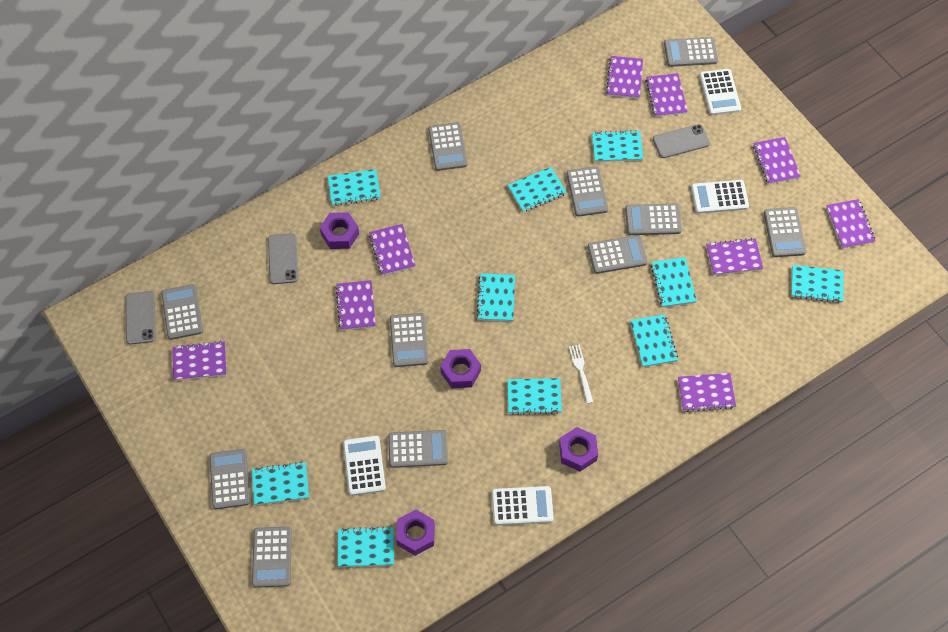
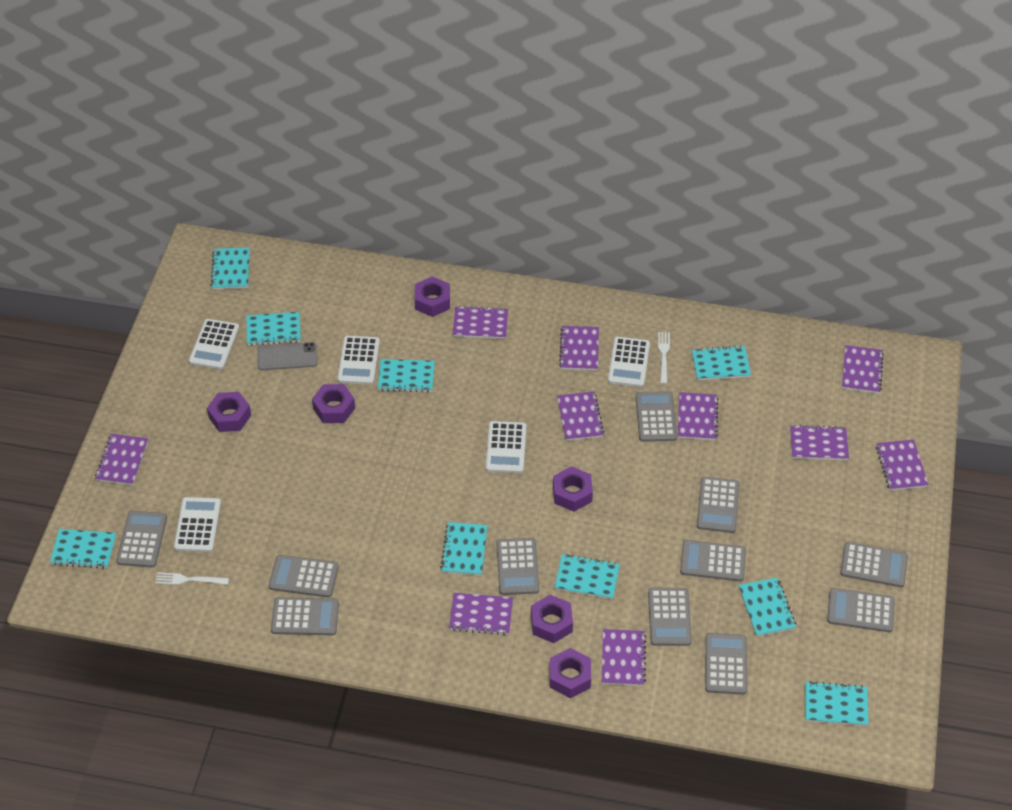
grey phone: [125,291,156,344] [268,233,298,284] [653,124,710,158] = 3 -> [257,342,318,370] = 1
purple notebook: [172,341,227,381] [335,280,376,330] [369,224,415,275] [606,56,643,99] [646,73,688,117] [678,373,736,412] [706,238,763,275] [753,137,801,184] [826,199,876,249] = 9 -> [95,434,148,485] [449,593,513,635] [453,306,508,339] [557,392,604,441] [559,326,599,370] [602,629,646,686] [678,392,719,440] [790,425,849,460] [842,345,884,394] [876,440,929,491] = 10
purple nut: [320,212,359,249] [396,510,435,556] [440,349,481,388] [559,427,598,472] = 4 -> [207,392,251,432] [312,384,355,423] [415,276,450,317] [531,595,573,643] [550,648,591,698] [553,466,593,512] = 6
turquoise notebook: [251,462,309,505] [328,169,381,206] [338,527,394,567] [476,273,515,322] [507,378,562,415] [508,167,567,212] [592,130,643,162] [630,314,678,367] [651,257,697,307] [791,265,844,303] = 10 -> [50,529,116,569] [211,247,250,289] [246,312,301,346] [378,359,435,392] [440,522,488,576] [555,554,620,599] [692,345,751,380] [739,577,796,637] [805,681,869,726] = 9
white calculator: [343,436,386,496] [492,486,554,525] [691,180,749,214] [699,69,741,115] = 4 -> [174,497,221,552] [189,319,239,370] [337,336,380,385] [486,421,526,473] [608,337,650,387] = 5
white fork: [569,344,593,404] = 1 -> [155,572,229,585] [658,332,670,384] = 2

